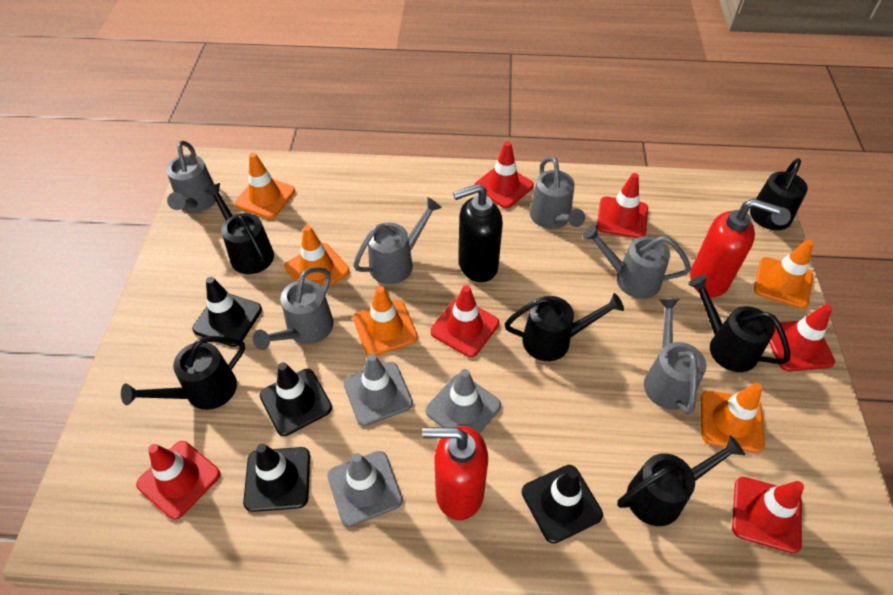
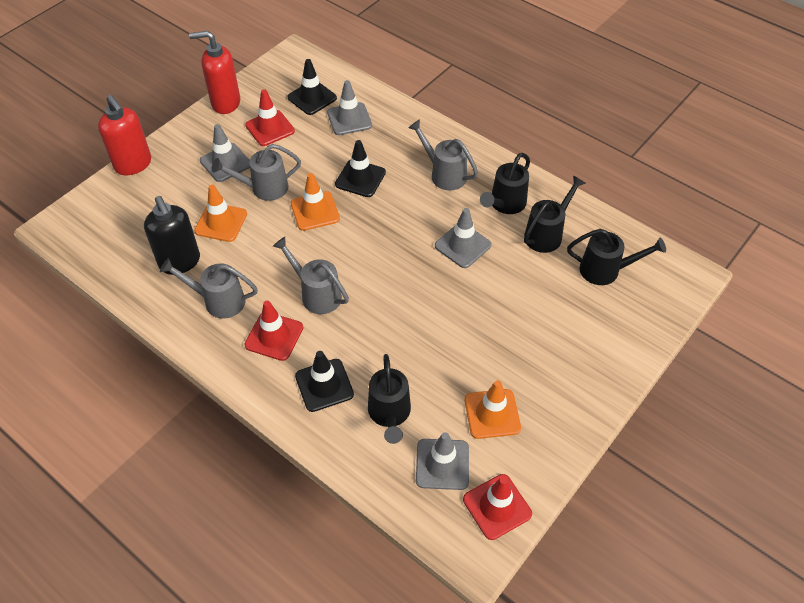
black traffic cone: [192,277,262,347] [243,444,310,512] [260,363,332,436] [522,465,603,544] = 4 -> [287,59,337,115] [295,351,354,412] [335,140,386,197] = 3
black watering can: [121,336,245,410] [204,183,274,274] [505,293,624,361] [617,435,745,526] [688,275,790,372] [750,158,808,230] = 6 -> [368,354,411,444] [480,153,530,214] [524,175,586,253] [567,229,666,285] = 4
grey traffic cone: [327,451,403,527] [343,354,413,426] [426,369,501,434] = 3 -> [200,124,250,182] [327,80,372,135] [416,432,469,490] [435,208,492,268] = 4
grey watering can: [166,140,216,212] [253,267,334,350] [353,197,442,284] [530,156,585,229] [583,224,691,299] [644,298,706,415] = 6 -> [160,258,258,319] [212,144,301,201] [273,237,349,314] [408,119,478,190] = 4
orange traffic cone: [235,153,295,219] [284,225,350,288] [353,286,418,355] [701,383,765,453] [754,239,814,309] = 5 -> [194,185,247,242] [291,173,340,231] [465,380,521,439] = 3
red traffic cone: [136,441,220,520] [430,285,499,357] [474,141,534,208] [597,173,648,238] [732,477,804,554] [769,304,835,372] = 6 -> [244,301,303,361] [245,90,295,146] [463,474,532,540] = 3

